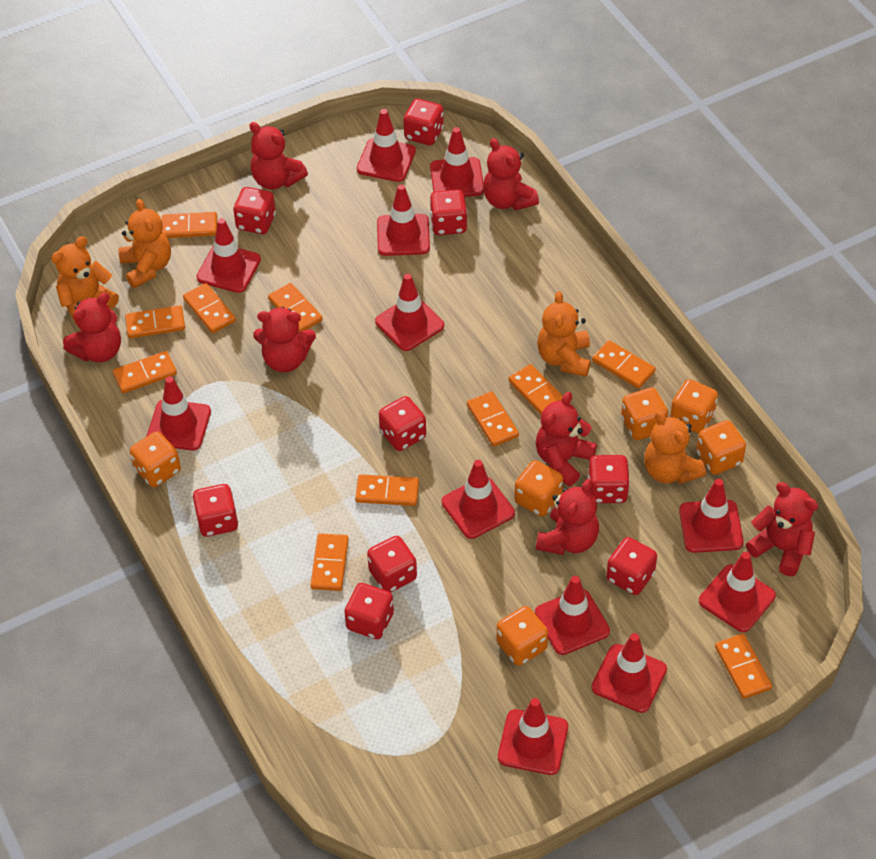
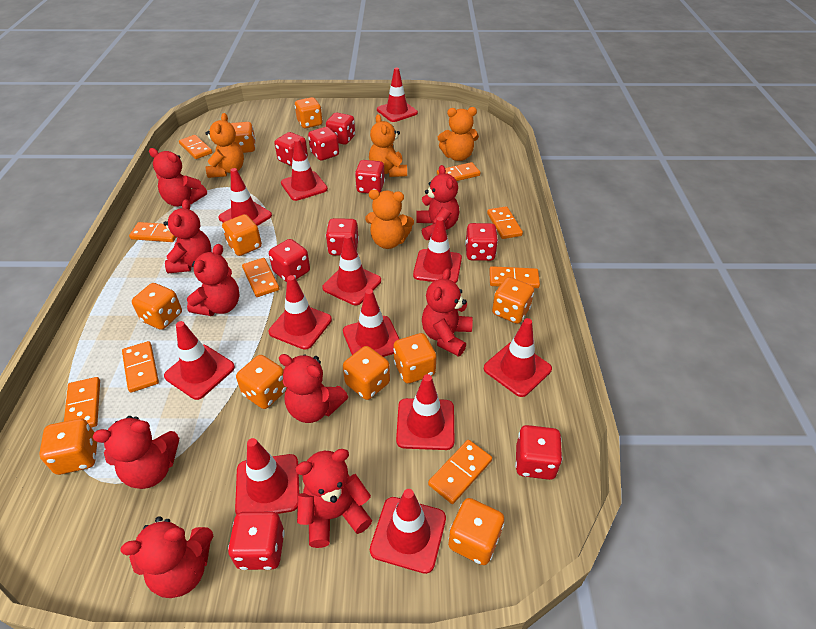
orange dice: [130,431,181,487] [497,606,548,666] [514,460,563,517] [621,387,668,440] [670,379,718,433] [696,420,746,475] = 6 -> [39,418,97,475] [132,283,182,330] [222,214,262,256] [230,122,256,153] [236,355,287,409] [295,97,323,128] [343,346,390,400] [393,333,437,383] [448,498,504,565] [492,277,534,324] = 10
orange domino: [113,351,177,393] [125,305,185,338] [162,212,217,238] [183,283,236,333] [268,283,322,332] [310,533,349,591] [355,474,419,506] [467,391,519,447] [509,364,563,415] [592,340,655,388] [715,633,772,699] = 11 -> [64,377,100,428] [122,341,159,392] [129,222,176,242] [179,135,213,159] [242,258,279,297] [428,440,492,504] [437,162,481,181] [487,206,523,239] [489,266,540,288] = 9
red teddy bear: [63,293,121,362] [249,122,308,190] [253,307,316,372] [483,138,539,211] [536,392,597,486] [536,479,599,555] [746,482,818,576] = 7 -> [93,416,179,489] [121,516,213,598] [149,148,207,207] [164,199,212,273] [187,244,240,316] [279,354,348,423] [295,449,372,548] [416,165,459,240] [422,268,473,357] = 9

